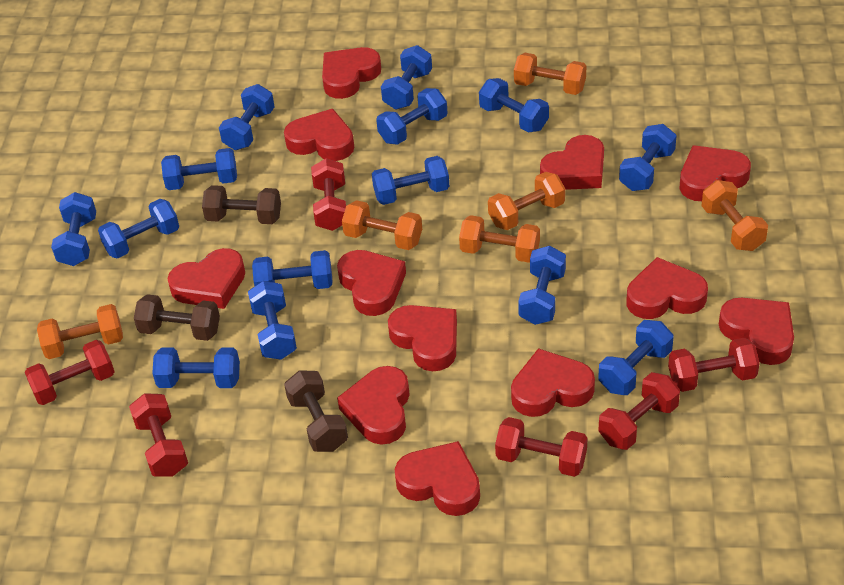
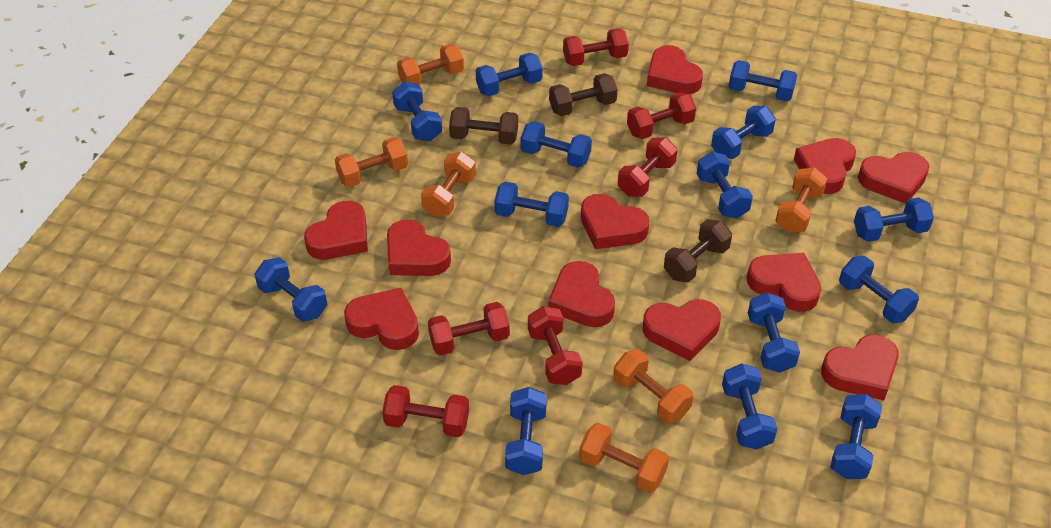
red heart: [168,248,245,309] [284,109,354,161] [322,47,381,99] [337,250,406,316] [337,366,410,445] [388,305,457,371] [394,441,480,516] [511,348,595,417] [540,135,604,190] [626,257,708,319] [680,145,751,201] [719,298,794,365] = 12 -> [304,201,368,260] [344,288,419,350] [387,219,451,276] [548,261,615,327] [581,194,649,249] [643,299,721,361] [647,45,703,94] [747,253,821,312] [794,138,856,194] [821,334,899,400] [858,152,929,204] = 11

